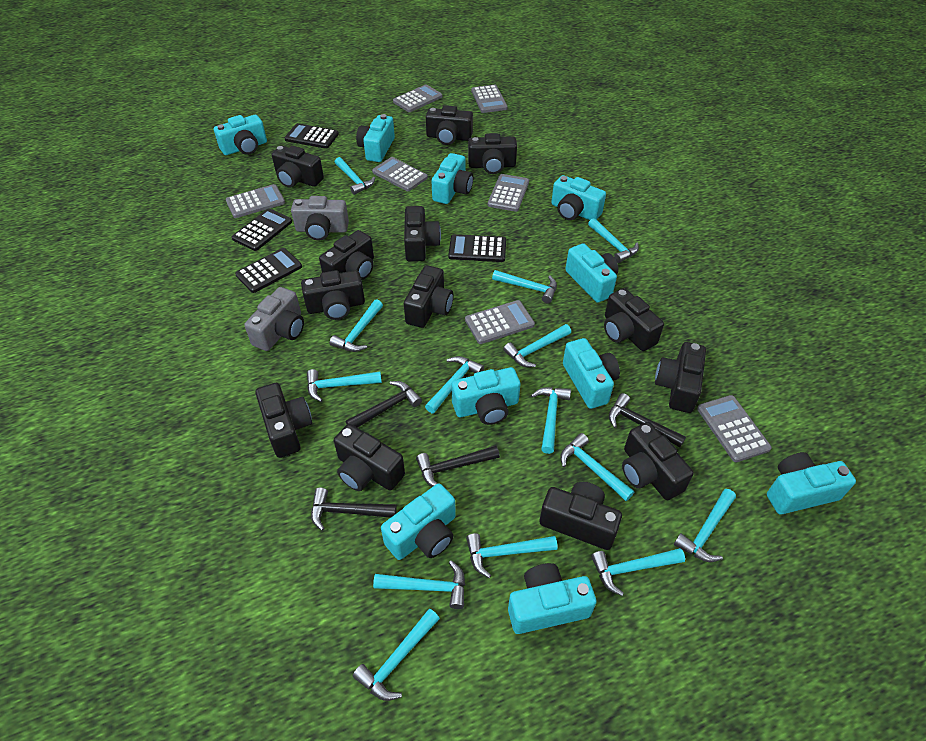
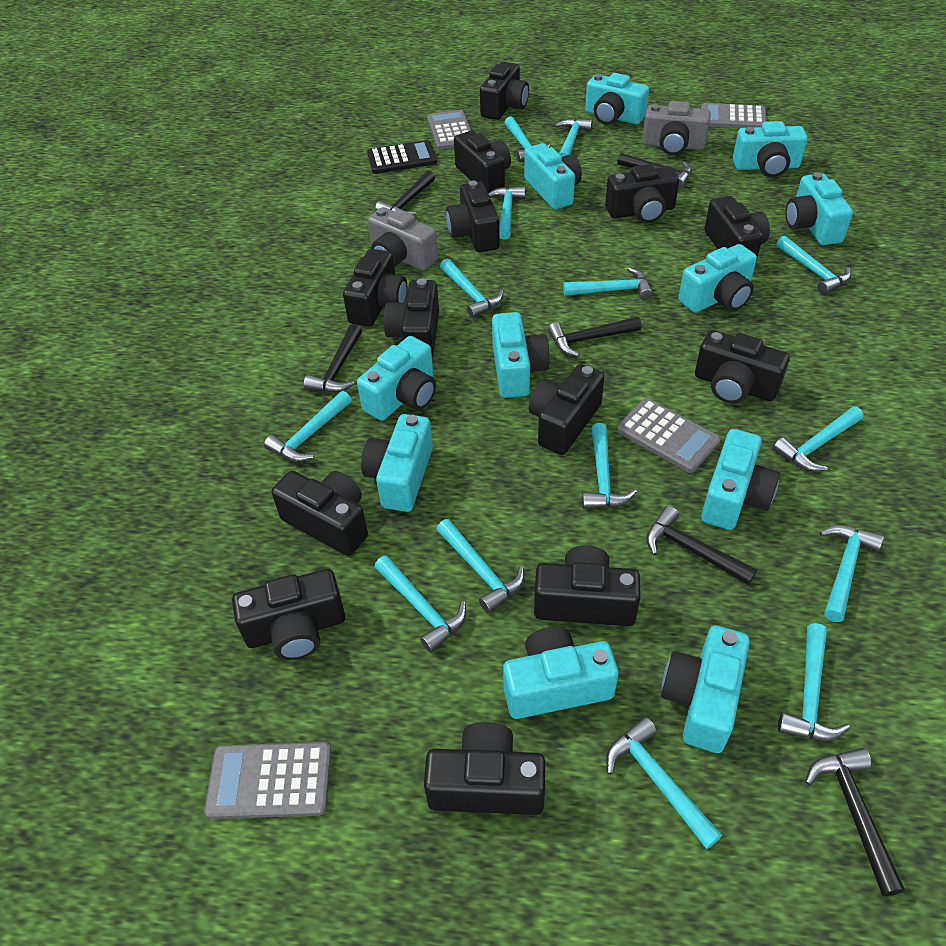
black calculator: [232,208,292,251] [235,248,302,293] [284,123,339,149] [448,234,506,262] = 4 -> [367,140,437,174] = 1
black hammer: [311,487,397,531] [346,381,422,428] [416,446,500,487] [609,393,686,447] = 4 -> [304,324,362,392] [375,171,435,215] [548,317,641,357] [617,153,692,189] [646,506,757,585] [805,748,905,896] = 6
grey calculator: [226,184,285,218] [372,157,428,191] [393,84,442,112] [465,300,535,344] [471,85,508,113] [488,174,529,212] [697,395,772,462] = 7 -> [204,742,331,819] [427,110,471,150] [617,398,721,473] [701,103,767,128] = 4
turquoise camera: [214,115,267,155] [356,114,395,162] [381,483,456,560] [431,153,473,204] [452,367,521,425] [508,563,597,634] [551,175,606,220] [563,338,620,409] [566,243,618,303] [767,452,856,514] = 10 -> [357,336,436,421] [361,414,433,512] [492,312,550,398] [503,626,619,719] [524,143,582,209] [585,73,649,125] [661,625,750,753] [679,244,757,313] [701,429,780,530] [733,121,808,177] [785,172,853,245] = 11

